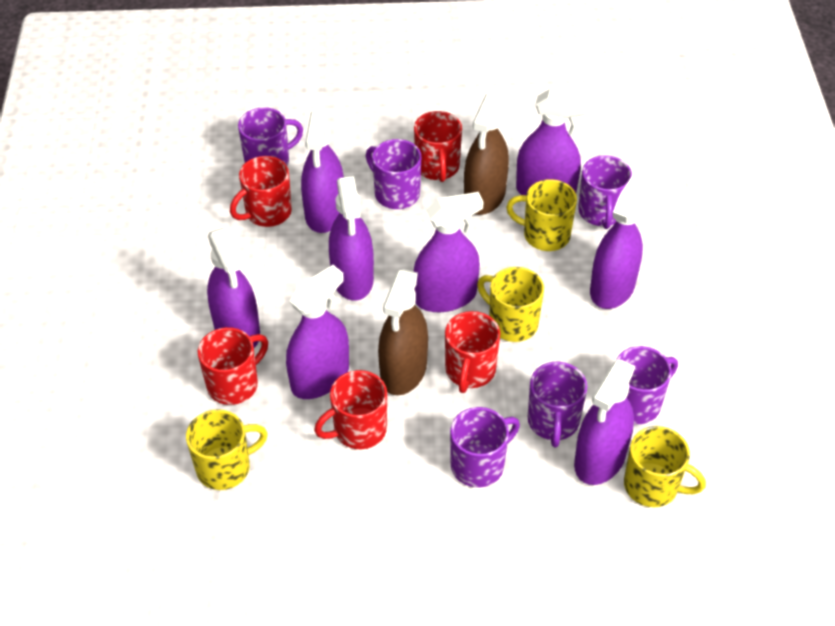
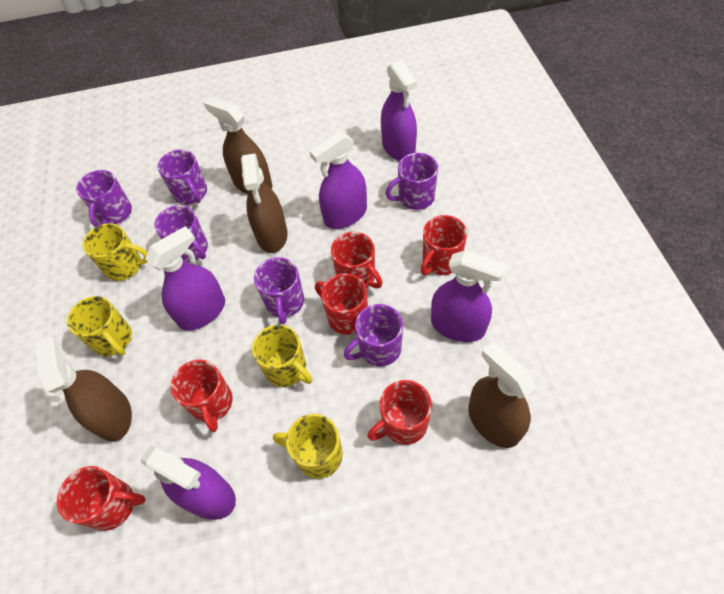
brown spray bottle: [378,269,428,395] [464,93,509,215] = 2 -> [35,336,132,442] [204,97,272,194] [241,154,288,253] [468,342,536,448] = 4
purple spray bottle: [207,228,260,348] [286,265,349,399] [301,110,344,233] [329,176,374,301] [413,192,484,312] [516,89,590,195] [574,360,635,485] [590,172,649,309] = 8 -> [141,445,236,520] [145,226,225,331] [309,132,367,229] [381,60,417,161] [431,250,506,342] = 5
red mug: [198,327,268,405] [230,156,292,227] [314,370,387,449] [414,111,462,182] [445,311,500,393] = 5 -> [57,466,146,531] [171,360,233,432] [315,273,368,335] [331,232,383,288] [367,380,432,445] [421,215,467,275] = 6

